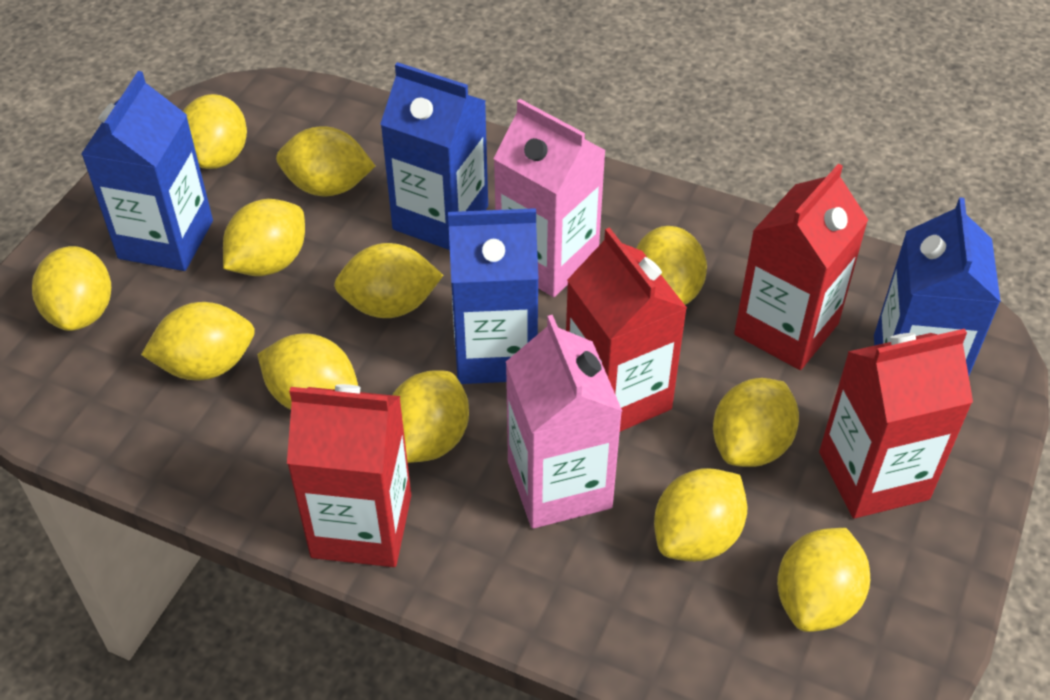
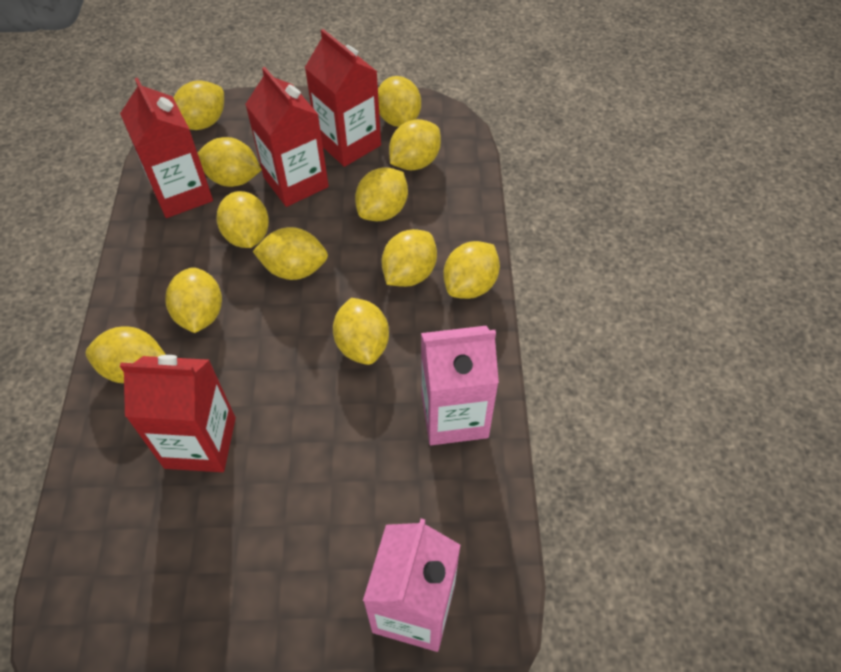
blue carton: [81,71,213,271] [380,62,488,250] [448,208,538,384] [874,197,1001,375] = 4 -> none = 0

